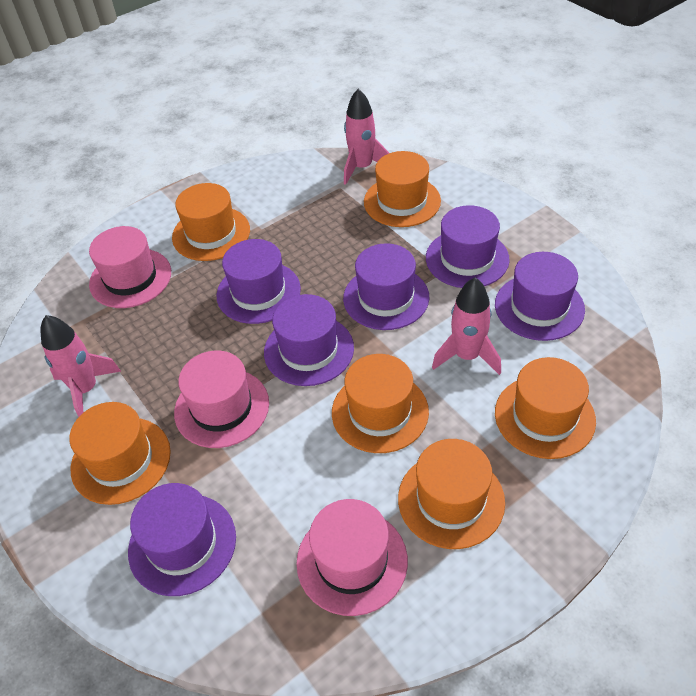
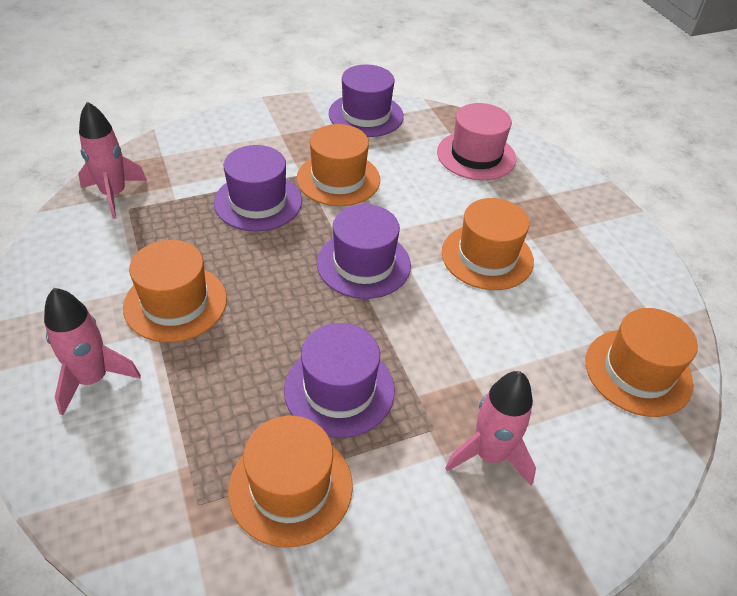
orange hat: [69,402,171,505] [172,183,250,261] [332,354,429,453] [364,151,441,227] [398,439,505,549] [495,357,596,459] = 6 -> [123,240,227,342] [228,416,353,548] [297,124,380,206] [442,198,534,290] [586,308,698,417] = 5
pink hat: [89,226,171,308] [174,351,269,448] [296,499,408,616] = 3 -> [437,103,516,180] = 1
purple hat: [128,483,236,596] [216,239,301,324] [264,294,354,386] [343,243,430,330] [426,205,510,288] [495,252,585,341] = 6 -> [214,145,302,231] [284,323,395,438] [317,204,411,299] [329,64,404,137] = 4

